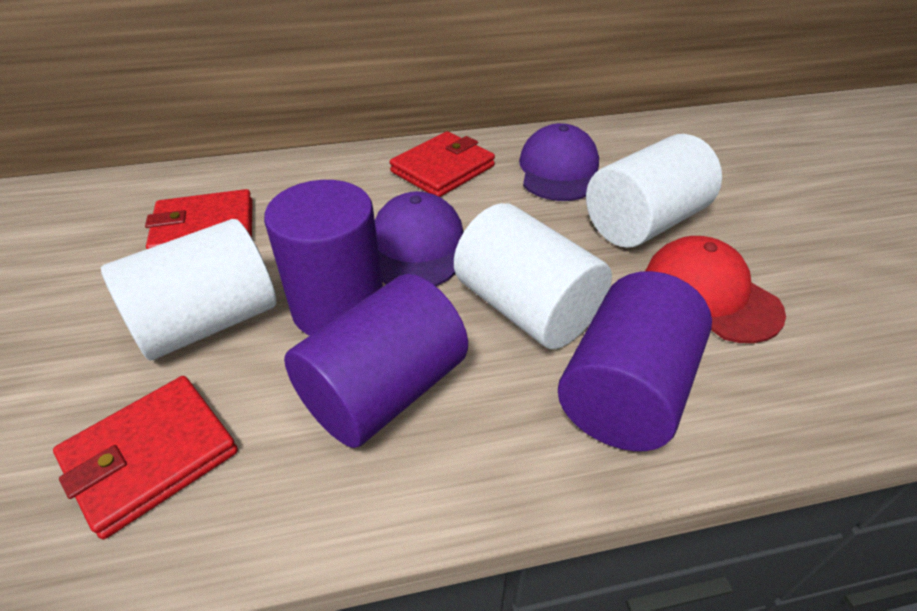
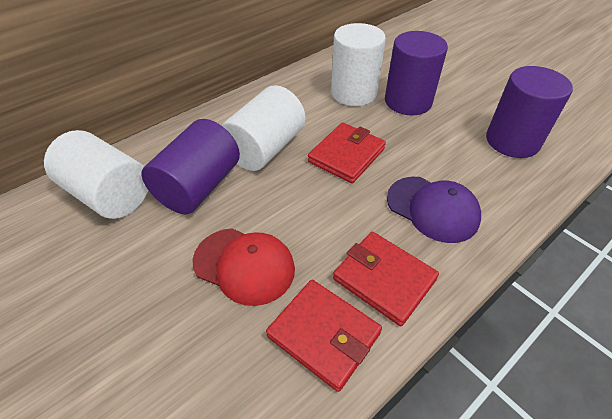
purple cap: [375,191,463,286] [519,123,599,201] = 2 -> [387,177,481,243] = 1

